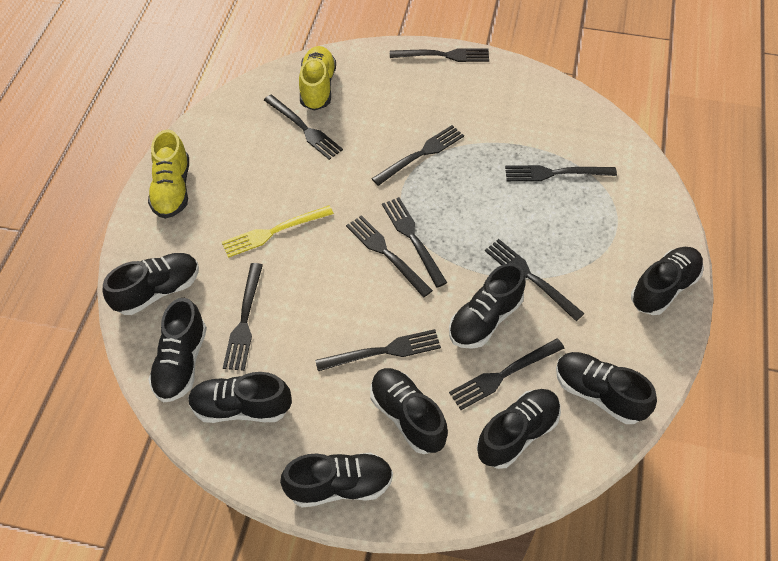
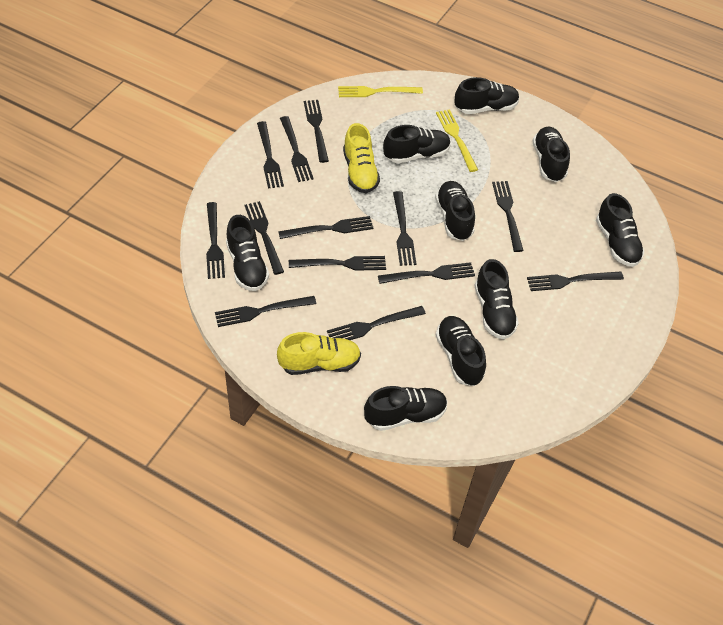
black fork: [223,263,263,371] [264,95,343,160] [315,329,441,371] [346,215,433,297] [372,125,464,186] [382,197,447,287] [390,48,489,62] [449,338,564,410] [485,239,585,321] [505,165,617,181] = 10 -> [206,202,225,279] [215,296,316,327] [244,201,284,275] [257,121,284,189] [278,216,374,239] [280,116,314,182] [289,256,386,271] [304,100,329,163] [327,306,426,340] [378,262,475,284] [393,191,416,266] [492,181,523,252] [527,271,624,291] = 13
yellow fork: [222,205,334,258] = 1 -> [338,86,423,97] [436,109,478,172] = 2

